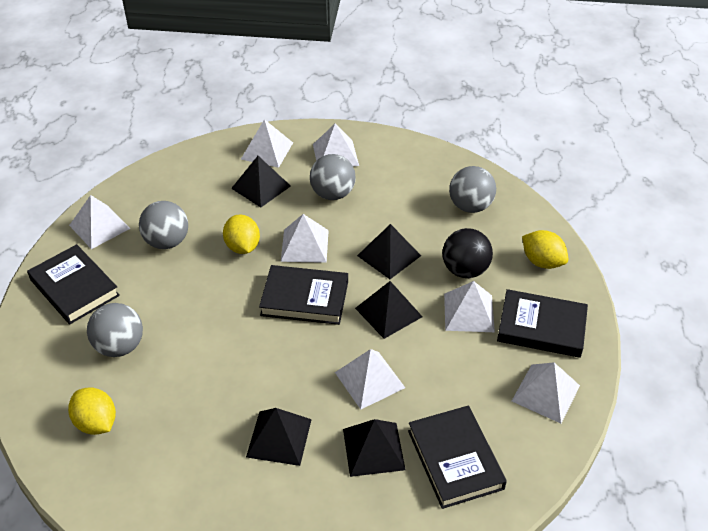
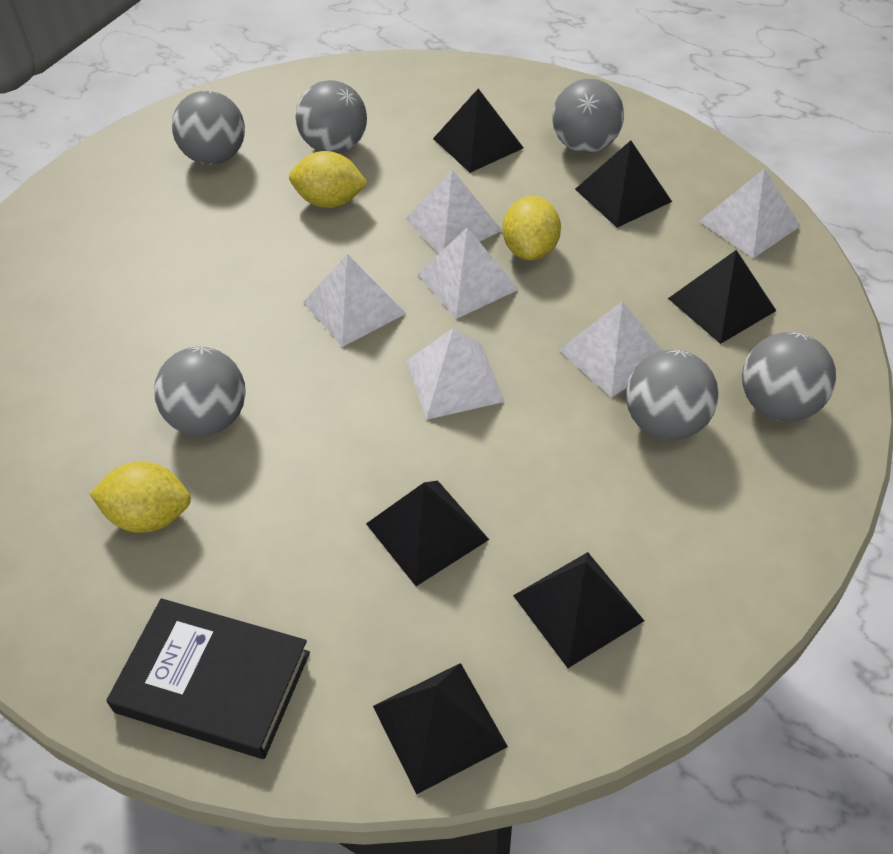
black ball: [442,228,493,278] = 1 -> none = 0
black book: [27,244,120,324] [259,265,348,325] [408,406,507,509] [497,289,588,358] = 4 -> [106,598,310,759] = 1
black pyramid: [231,156,291,207] [246,408,312,466] [343,419,406,477] [355,281,423,339] [357,224,421,279] = 5 -> [366,480,489,586] [373,663,508,795] [433,89,524,173] [513,552,644,668] [575,140,672,228] [668,250,776,344] = 6
grey ball: [87,303,143,357] [139,201,188,249] [310,154,356,200] [449,166,496,213] = 4 -> [154,347,246,436] [172,91,245,165] [296,80,367,154] [552,79,624,153] [626,349,719,440] [742,332,836,422] = 6
white pyramid: [69,195,131,249] [241,119,293,168] [281,214,329,263] [313,124,359,166] [335,349,405,410] [444,281,495,332] [512,362,580,423] = 7 -> [303,254,407,347] [405,170,502,254] [407,328,505,420] [418,227,519,319] [559,301,663,398] [699,168,800,258] = 6

